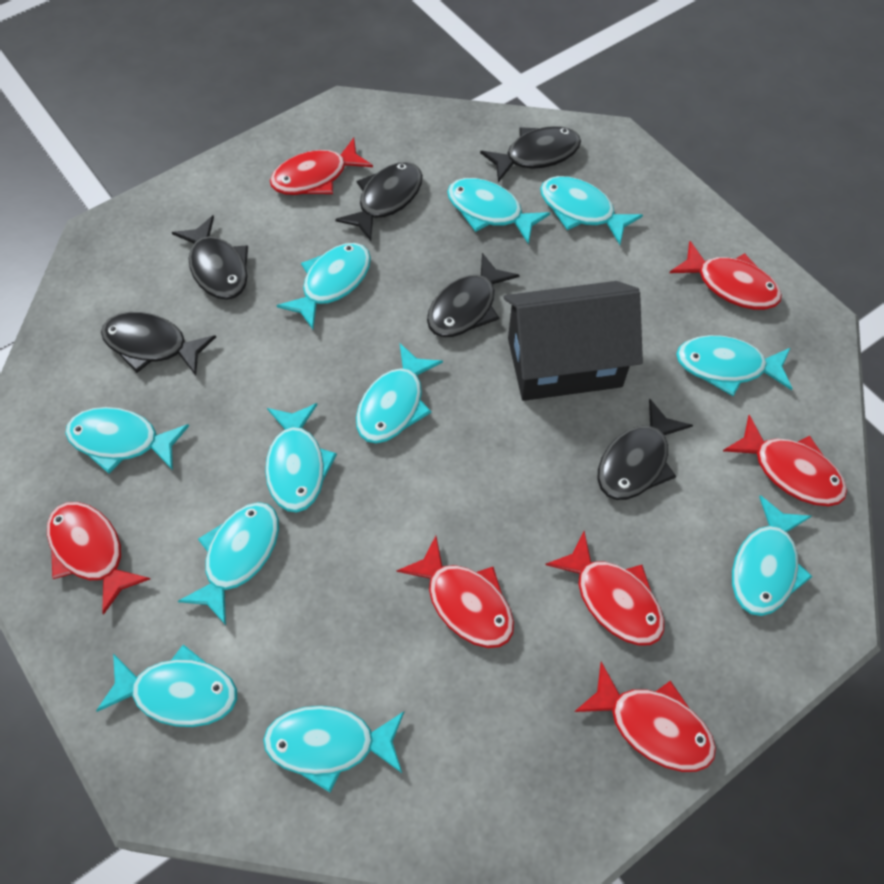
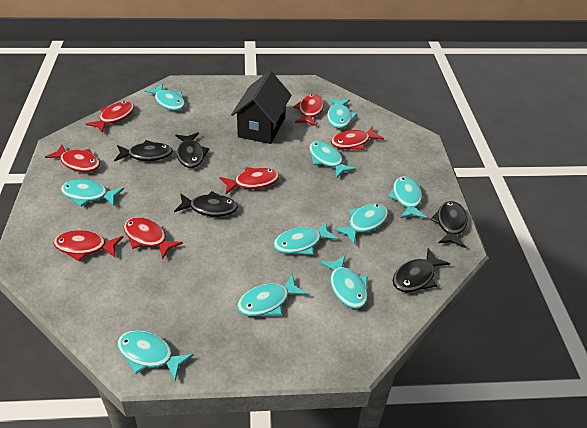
black fish: [101,312,216,376] [172,215,248,300] [335,162,423,241] [427,253,519,337] [480,126,581,182] [598,399,693,500] = 6 -> [114,140,173,162] [174,191,238,217] [175,132,209,168] [393,248,450,293] [430,201,467,248] = 5
turquoise fish: [65,407,189,474] [96,644,237,727] [178,502,279,625] [263,706,404,792] [265,403,337,512] [277,243,371,329] [356,344,443,443] [447,178,550,245] [540,176,643,245] [676,335,793,396] [732,495,813,616] = 11 -> [61,179,124,206] [117,330,194,382] [144,83,185,111] [237,274,308,317] [273,221,338,255] [309,141,356,177] [319,255,368,309] [327,98,357,129] [334,204,388,244] [388,176,427,218] = 10

